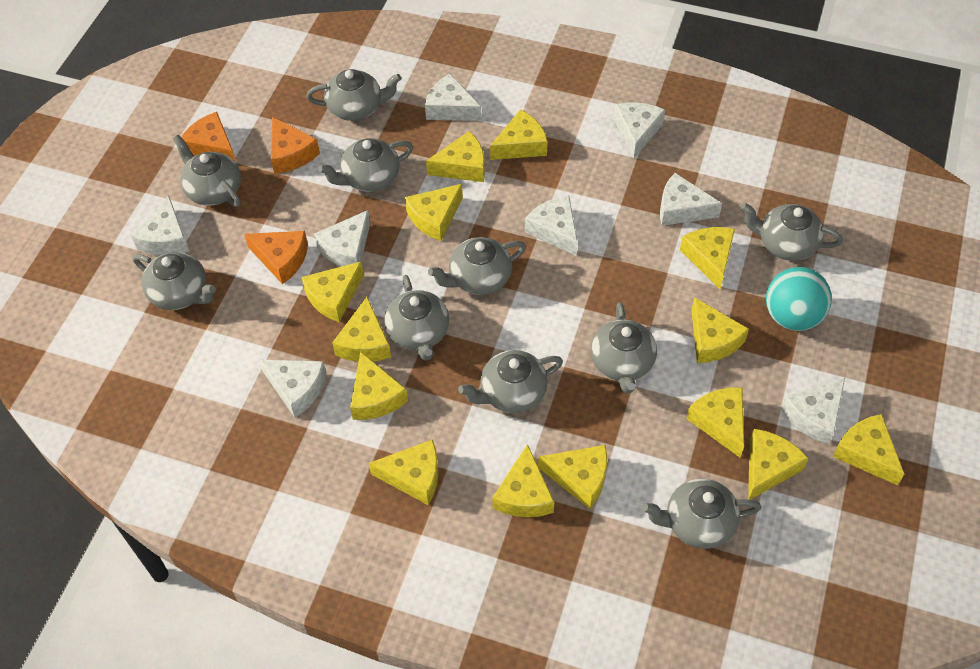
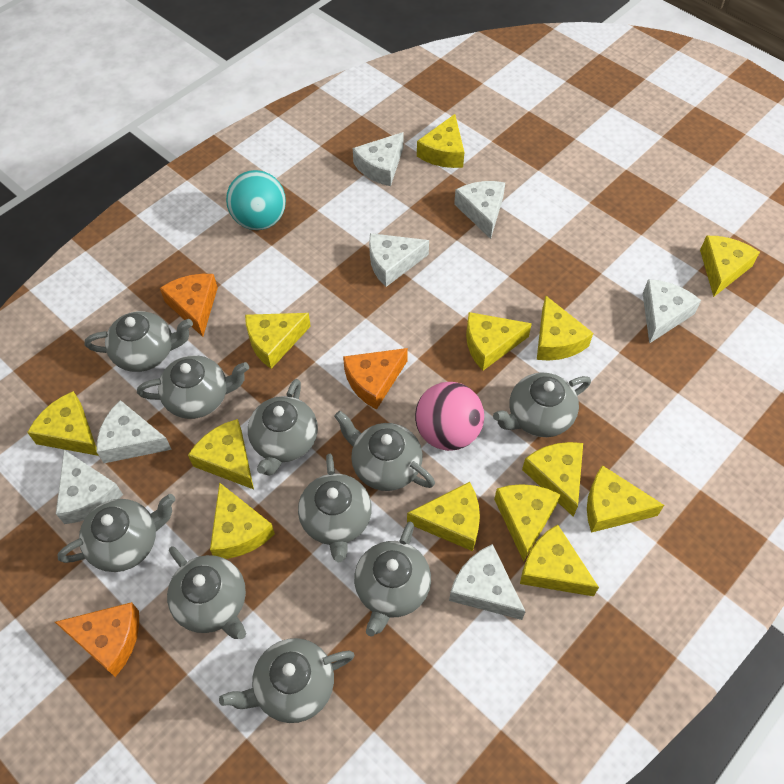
pink ball: none = 0 -> [415,382,484,451] = 1
white cheese: [131,195,190,255] [259,360,326,418] [314,210,370,267] [425,74,482,121] [525,196,578,256] [614,102,665,159] [660,173,722,226] [781,377,845,445] = 8 -> [56,450,123,524] [96,400,172,463] [353,132,404,186] [369,233,429,287] [449,544,526,620] [454,181,505,239] [643,279,701,344] = 7
yellow cheese: [301,261,364,323] [332,297,391,362] [350,351,408,420] [369,439,439,505] [405,184,463,241] [426,131,485,182] [490,109,548,160] [492,444,554,517] [538,445,607,509] [680,227,735,289] [686,387,744,457] [691,297,749,363] [748,429,809,500] [832,414,904,485] = 14 -> [27,391,99,456] [188,419,254,489] [210,482,275,559] [245,313,311,369] [407,482,480,551] [417,114,464,168] [466,312,532,371] [494,484,561,562] [520,524,599,596] [522,442,583,517] [537,295,593,361] [587,465,664,533] [700,236,760,297] = 13

